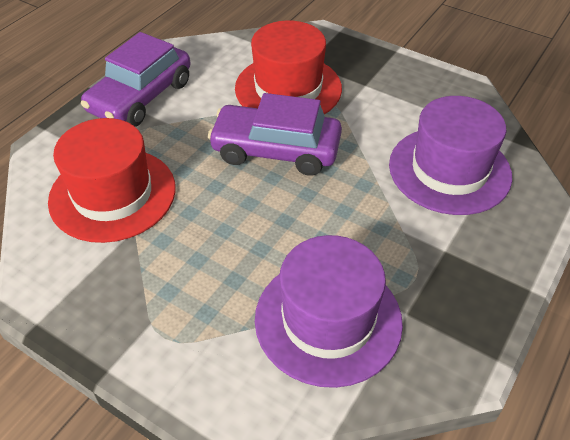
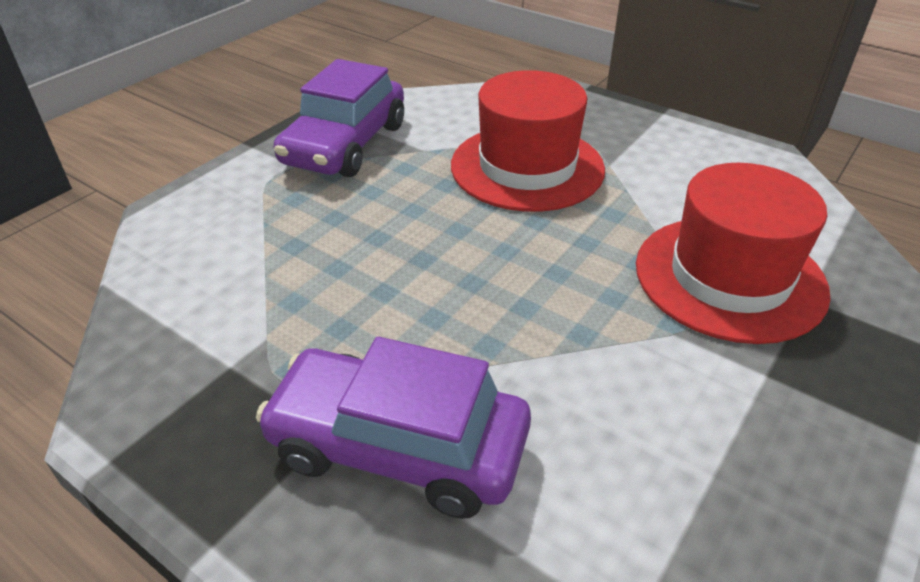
purple hat: [255,235,403,388] [389,96,512,215] = 2 -> none = 0

